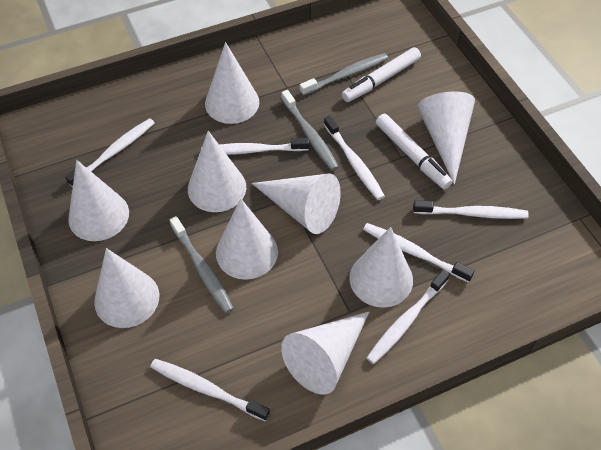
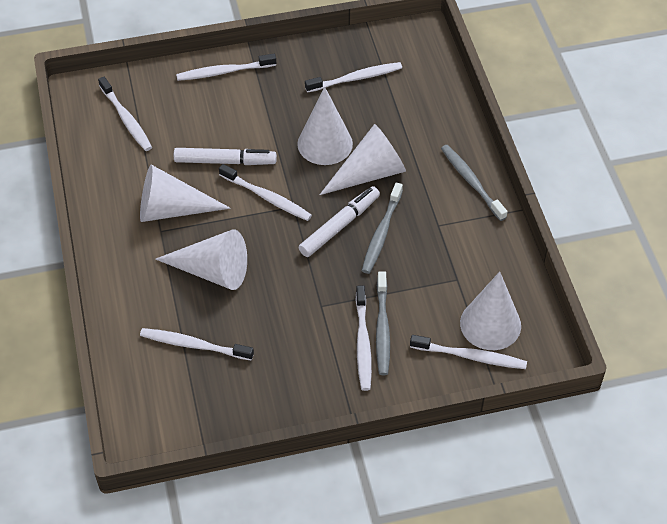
white cone: [68,160,129,241] [94,248,159,328] [188,131,246,212] [205,42,259,124] [216,199,278,280] [251,173,341,234] [281,311,370,395] [349,227,413,308] [417,91,475,185] = 9 -> [140,165,231,222] [156,230,247,290] [297,87,353,165] [320,124,406,195] [460,272,521,350] = 5

